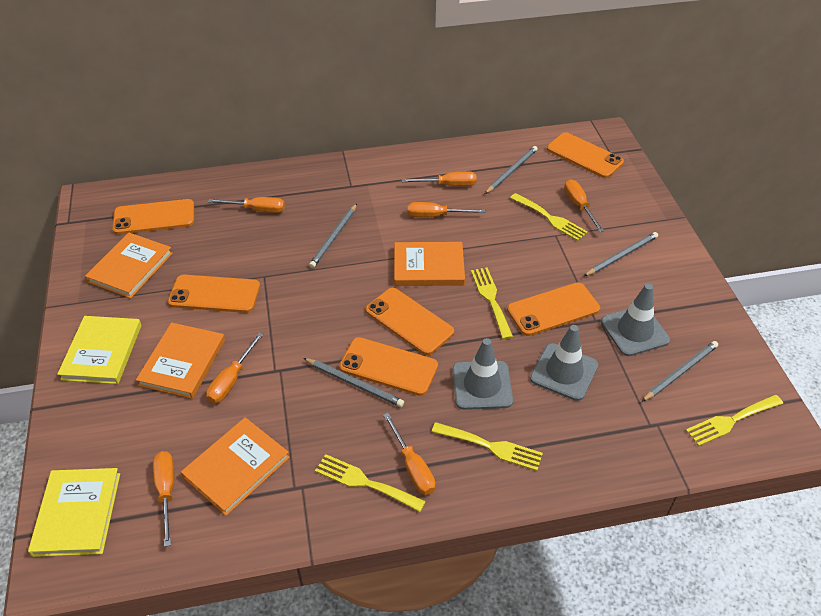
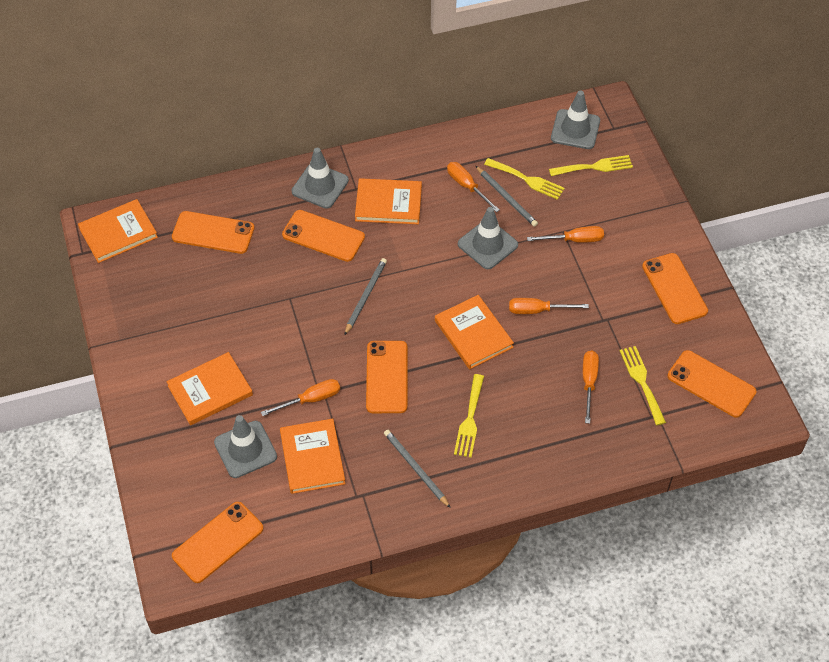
grey pencil: [303,358,404,407] [309,204,357,268] [485,146,538,194] [584,232,658,276] [641,341,718,402] = 5 -> [344,258,387,335] [384,430,451,508] [476,166,538,227] = 3
grey traffic cone: [452,338,513,410] [530,325,598,401] [601,284,670,356] = 3 -> [214,415,277,478] [292,148,349,209] [458,207,518,269] [551,90,600,149] = 4
orange book: [85,233,173,299] [136,323,225,399] [181,417,290,516] [394,242,465,286] = 4 -> [78,199,158,263] [167,352,253,425] [280,419,345,494] [355,178,422,224] [435,295,514,369] = 5
orange screwdriver: [153,451,174,547] [206,333,263,403] [208,197,285,213] [383,413,436,495] [402,171,477,186] [408,202,485,217] [564,179,604,232] = 7 -> [261,379,340,416] [447,162,500,212] [509,298,589,314] [527,226,604,243] [583,351,599,424] = 5
yellow book: [28,468,120,557] [57,316,142,384] = 2 -> none = 0
yellow fork: [315,454,426,512] [432,422,543,471] [471,268,513,339] [510,193,588,241] [686,395,783,446] = 5 -> [454,374,484,458] [484,158,565,200] [549,155,633,176] [620,346,666,425] = 4

